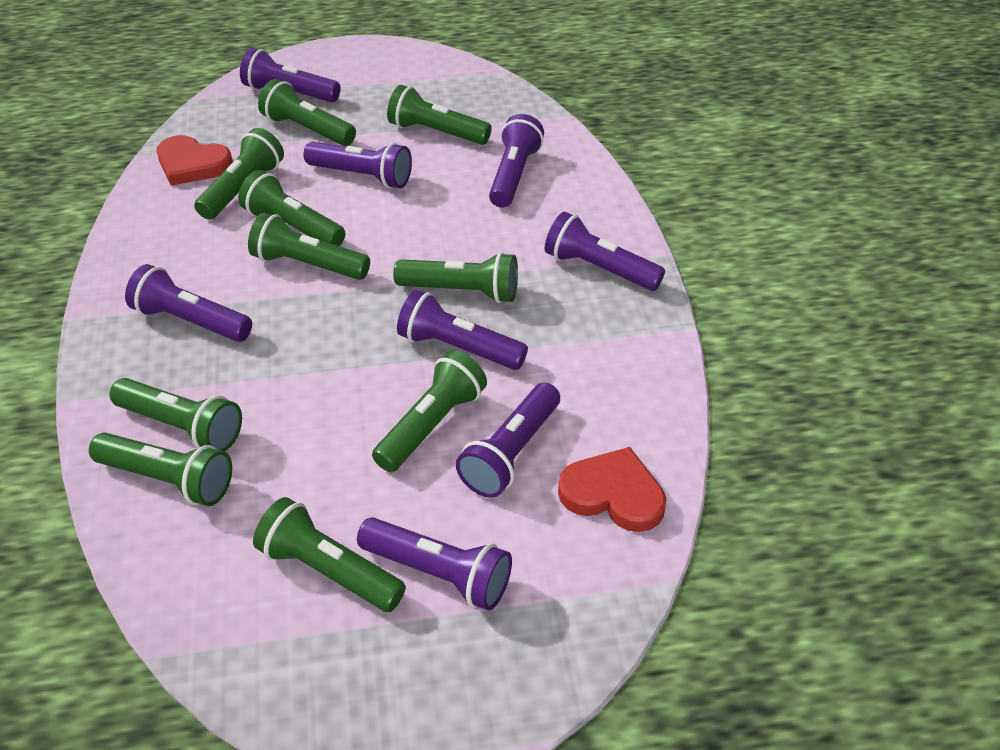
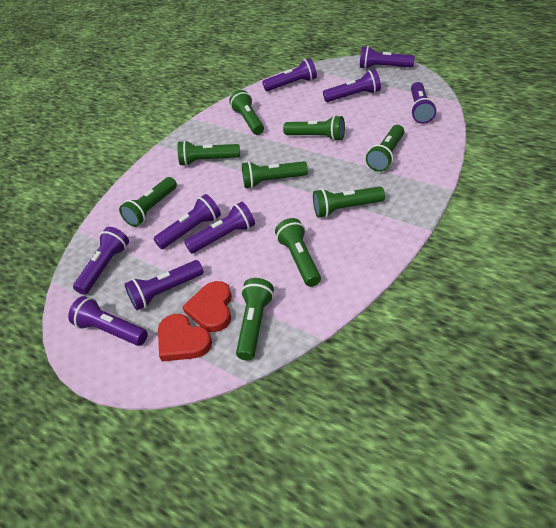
green flashlight: [89,432,232,506] [110,378,242,452] [194,128,284,220] [238,170,345,246] [248,212,370,280] [253,497,406,612] [258,79,356,146] [372,351,487,472] [387,85,492,145] [393,252,518,303] = 10 -> [119,177,177,227] [178,140,240,166] [229,90,264,135] [236,278,274,361] [242,161,308,188] [275,218,321,287] [283,115,345,141] [313,186,385,218] [366,125,404,172] = 9
purple flashlight: [125,264,252,342] [240,48,341,102] [303,142,412,188] [357,517,512,611] [397,290,528,370] [456,383,560,498] [489,114,544,208] [545,212,665,291] = 8 -> [68,296,148,346] [73,227,129,295] [125,260,203,310] [153,194,221,249] [184,201,255,254] [262,58,317,91] [323,69,381,102] [360,46,415,69] [411,82,436,124] = 9

